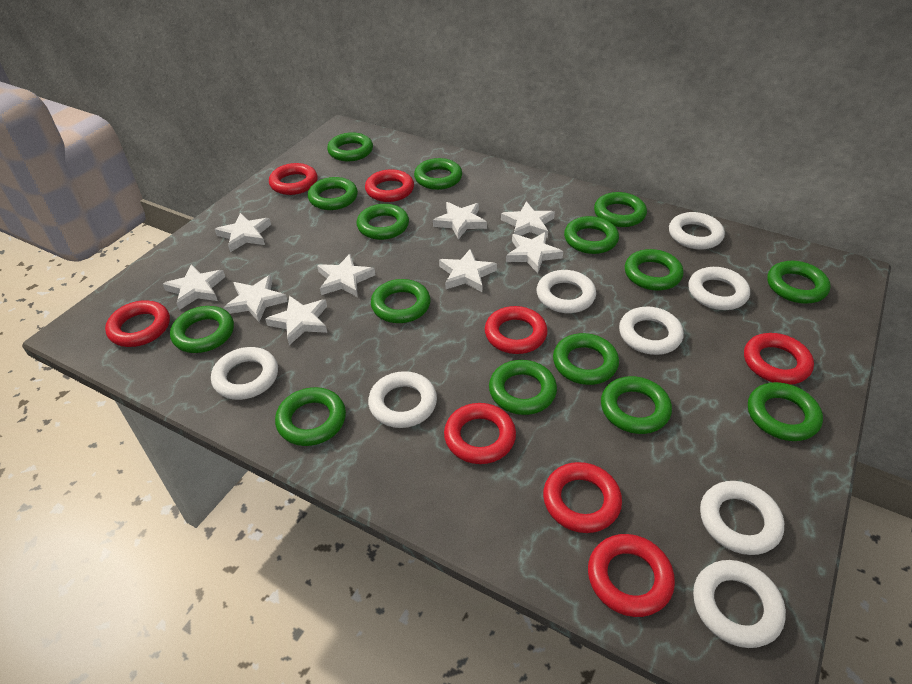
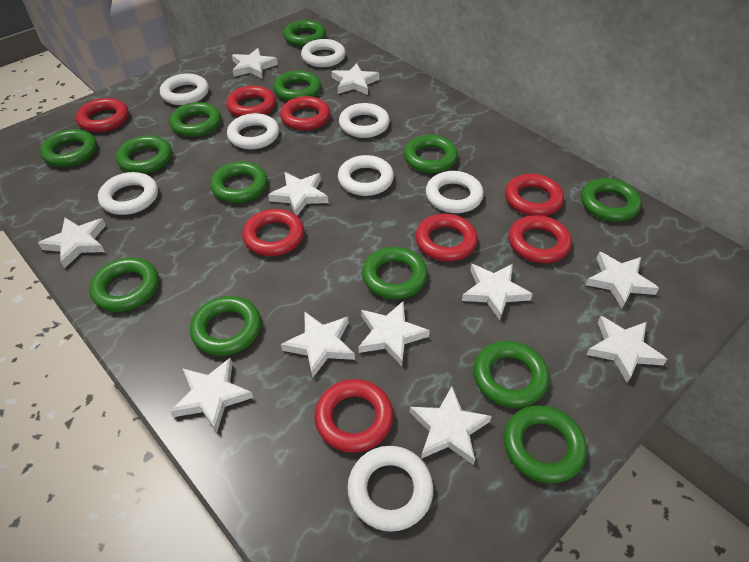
green ring: [170,306,234,353] [275,387,346,446] [308,177,358,210] [327,132,373,161] [356,204,409,240] [371,279,430,323] [414,158,462,190] [489,360,557,415] [553,333,619,385] [564,216,619,254] [594,192,647,227] [601,376,672,434] [625,249,684,291] [748,382,823,441] [767,261,830,304] = 15 -> [40,129,97,167] [89,258,159,312] [116,135,172,174] [169,102,221,137] [190,296,261,356] [210,161,268,203] [273,70,321,101] [283,20,326,47] [362,247,427,299] [404,135,458,173] [473,341,549,408] [504,405,587,484] [581,178,642,222] = 13
white star: [163,264,225,310] [215,213,271,252] [224,275,288,322] [265,296,327,345] [317,254,375,297] [433,202,487,239] [439,249,497,292] [501,201,555,238] [506,232,563,273] = 9 -> [38,218,106,268] [170,358,253,433] [232,48,278,78] [268,172,329,215] [281,311,355,378] [331,63,379,95] [358,301,430,366] [409,386,492,465] [462,264,533,320] [585,251,659,308] [586,316,667,383] = 11

